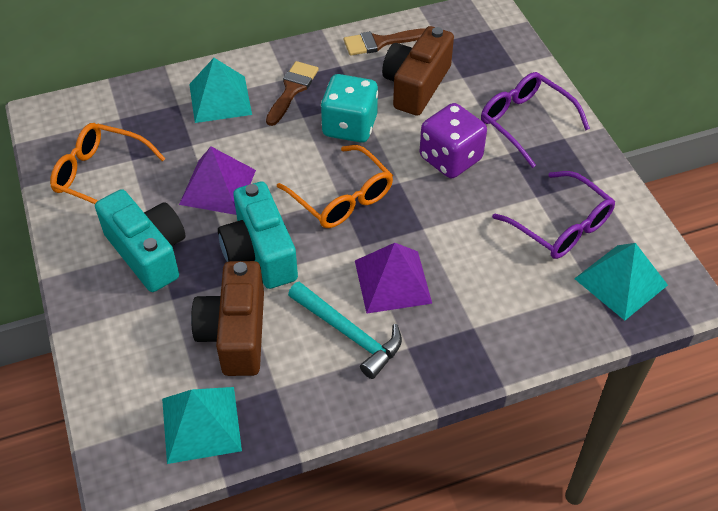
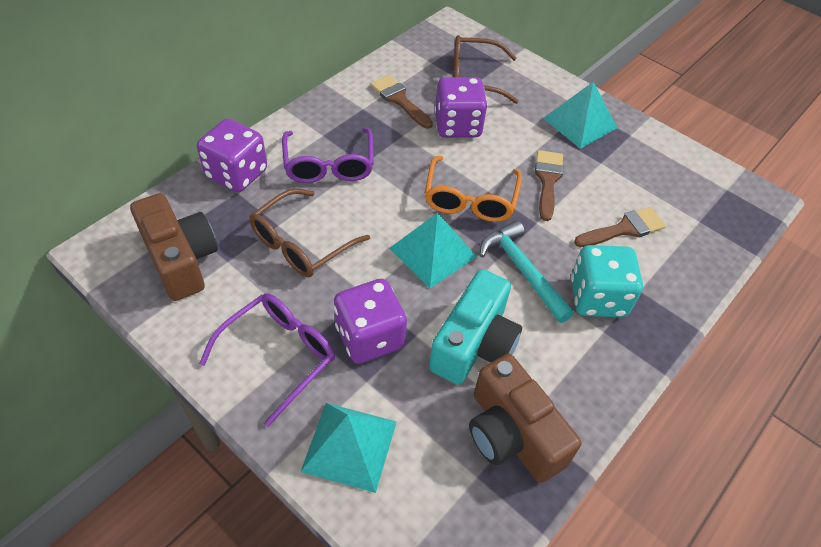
brown brush: [266,61,319,126] [344,29,425,56] = 2 -> [371,75,433,129] [535,150,563,221] [574,207,666,247] = 3
brown glasses: none = 0 -> [249,189,370,277] [453,35,519,104] = 2
orange glasses: [50,123,166,204] [277,145,393,228] = 2 -> [425,156,522,222] = 1
purple dice: [420,103,487,178] = 1 -> [197,118,267,192] [334,279,407,364] [434,77,488,138] = 3
purple pyramid: [179,147,256,215] [355,243,432,313] = 2 -> none = 0
turquoise camera: [95,189,185,292] [218,182,298,289] = 2 -> [429,269,522,385] = 1

